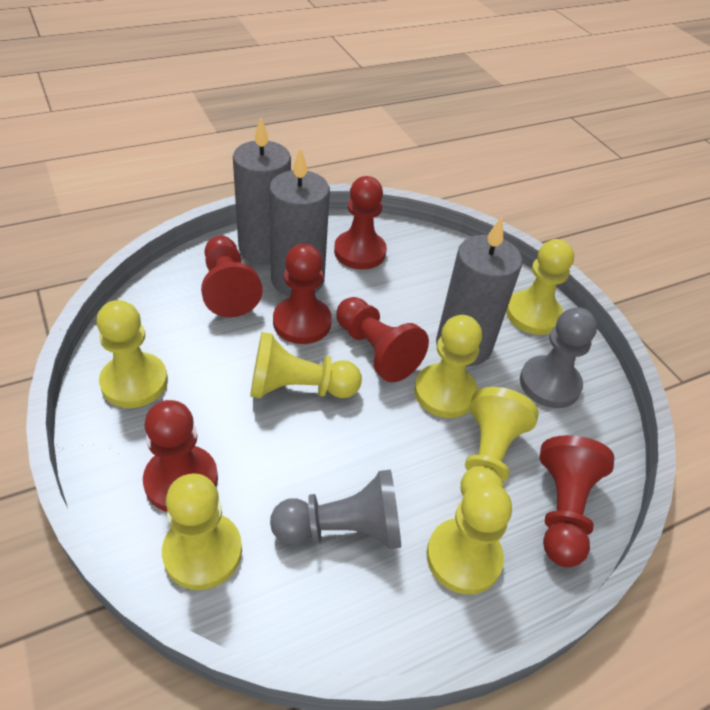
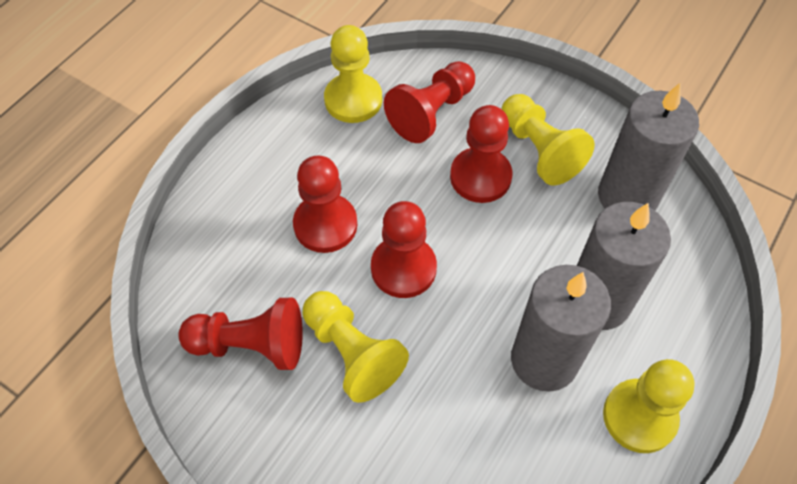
grey pawn: [270,470,401,549] [520,307,597,408] = 2 -> none = 0
red pawn: [143,400,218,512] [201,236,263,317] [273,243,332,344] [334,176,387,270] [336,297,429,382] [539,435,614,567] = 6 -> [178,298,303,370] [293,156,357,253] [371,201,437,298] [384,61,475,143] [450,105,513,203] = 5
yellow pawn: [96,300,168,408] [162,473,242,590] [250,332,362,398] [414,315,482,418] [427,482,512,595] [461,387,539,496] [506,239,574,335] = 7 -> [303,291,409,403] [324,25,382,123] [501,94,595,186] [603,359,695,453] = 4

